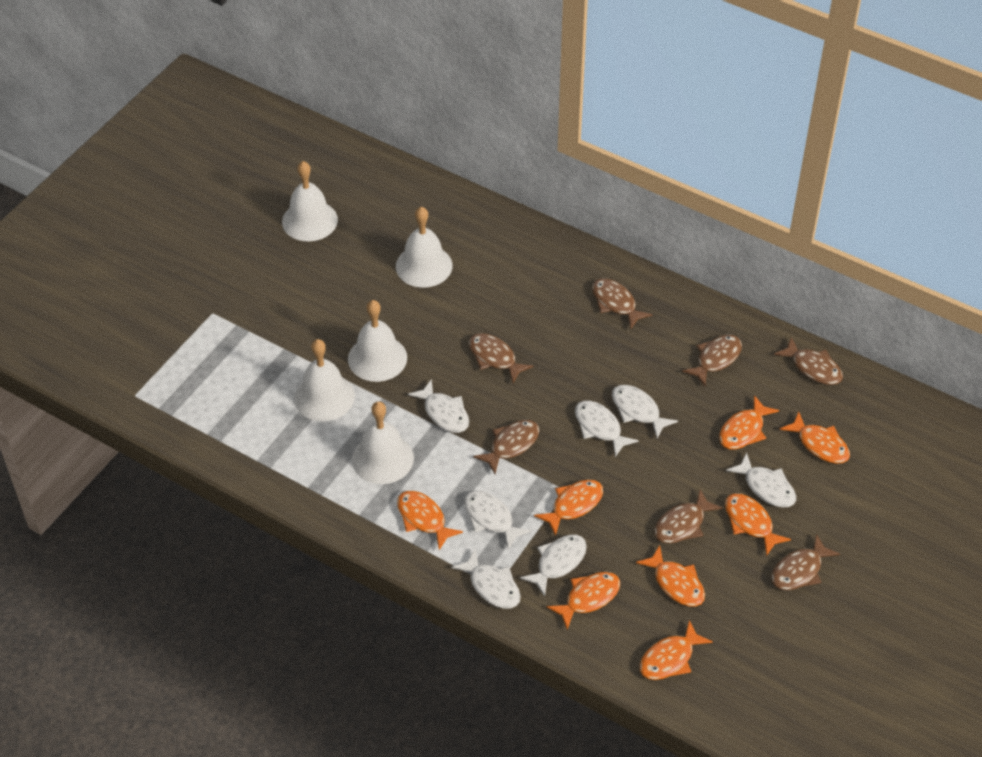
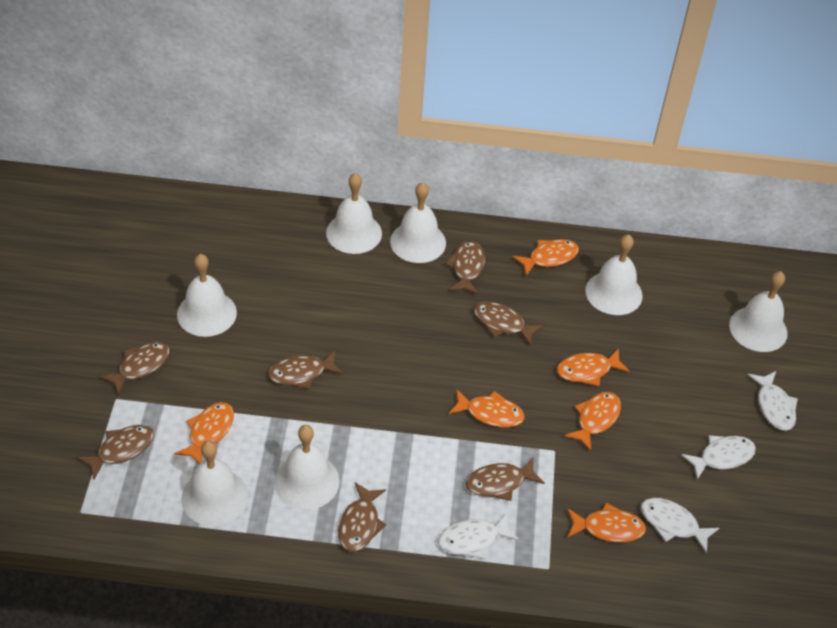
orange fish: [397,491,463,550] [534,479,603,536] [546,572,620,629] [636,545,705,607] [640,620,713,680] [719,395,779,449] [725,493,791,556] [779,412,850,464] = 8 -> [174,402,234,464] [449,389,525,428] [512,239,579,276] [557,348,630,386] [564,392,621,451] [567,503,646,542] = 6
white bell: [282,161,338,241] [294,339,355,421] [348,300,407,382] [352,401,414,484] [396,207,453,288] = 5 -> [177,254,237,337] [181,441,248,526] [274,425,340,510] [326,173,382,254] [390,182,446,263] [585,234,643,315] [729,271,788,352] = 7
white fish: [408,379,469,433] [451,549,521,609] [464,491,531,549] [520,535,587,596] [575,401,639,457] [612,385,678,438] [726,452,796,508] = 7 -> [438,512,519,559] [641,498,719,553] [681,435,756,480] [748,371,798,431] = 4

